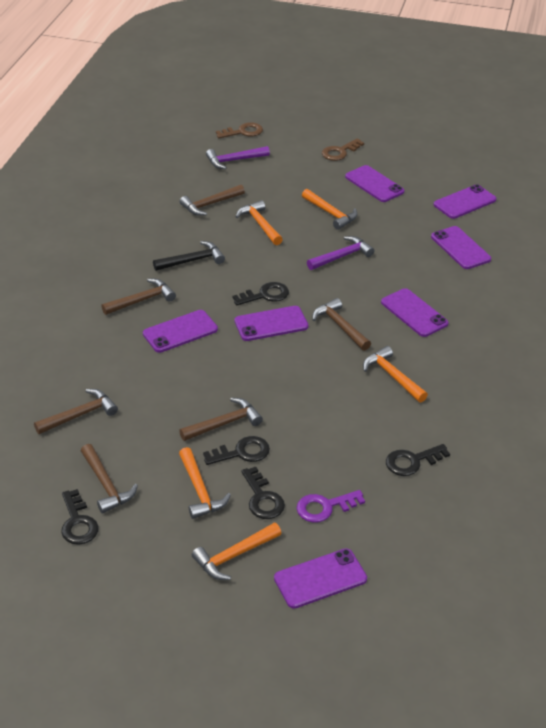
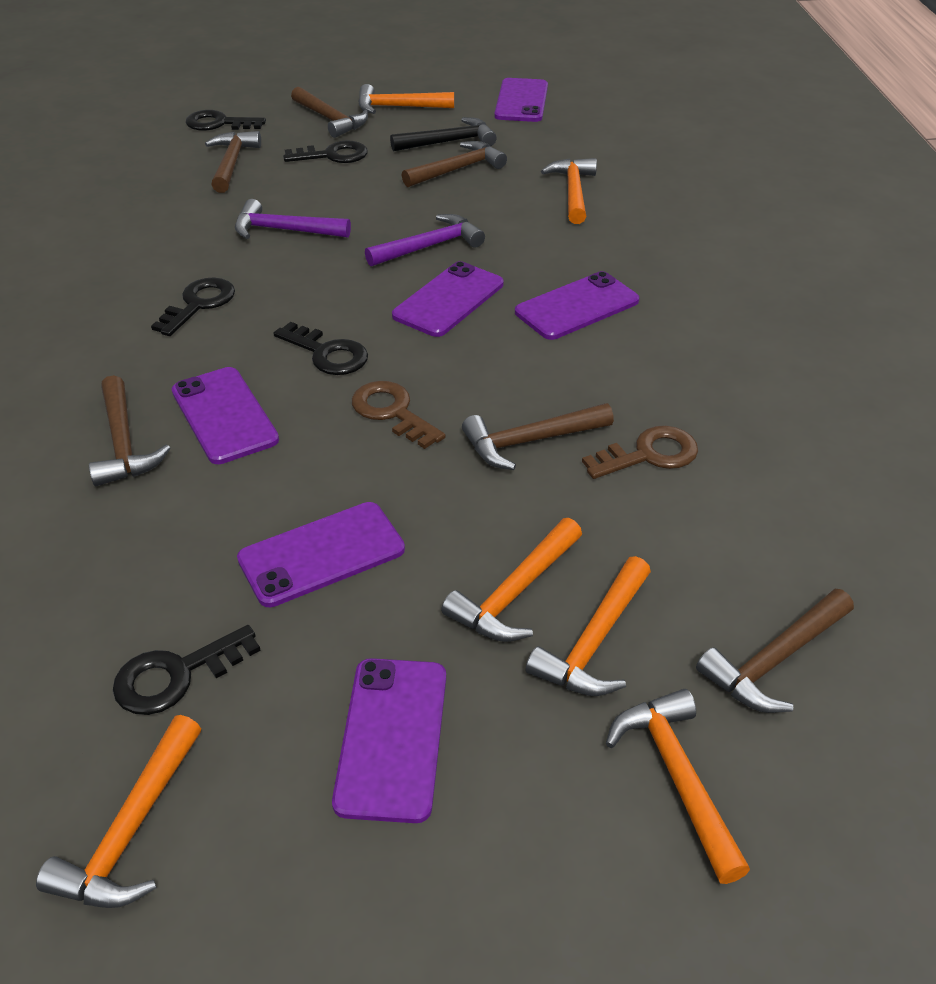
orange hammer: [179,447,231,519] [192,522,282,580] [236,200,283,245] [302,189,357,230] [363,346,428,402] = 5 -> [36,715,201,908] [358,84,454,114] [441,518,582,642] [526,556,651,696] [541,158,597,224] [606,689,750,884] = 6
purple key: [296,490,365,523] = 1 -> none = 0
purple phone: [143,310,218,353] [234,306,308,341] [274,548,367,609] [345,165,405,202] [381,288,449,337] [431,226,491,269] [433,184,496,219] = 7 -> [171,367,279,464] [237,502,405,607] [332,658,446,823] [392,261,504,337] [494,78,548,122] [515,271,639,340] = 6

